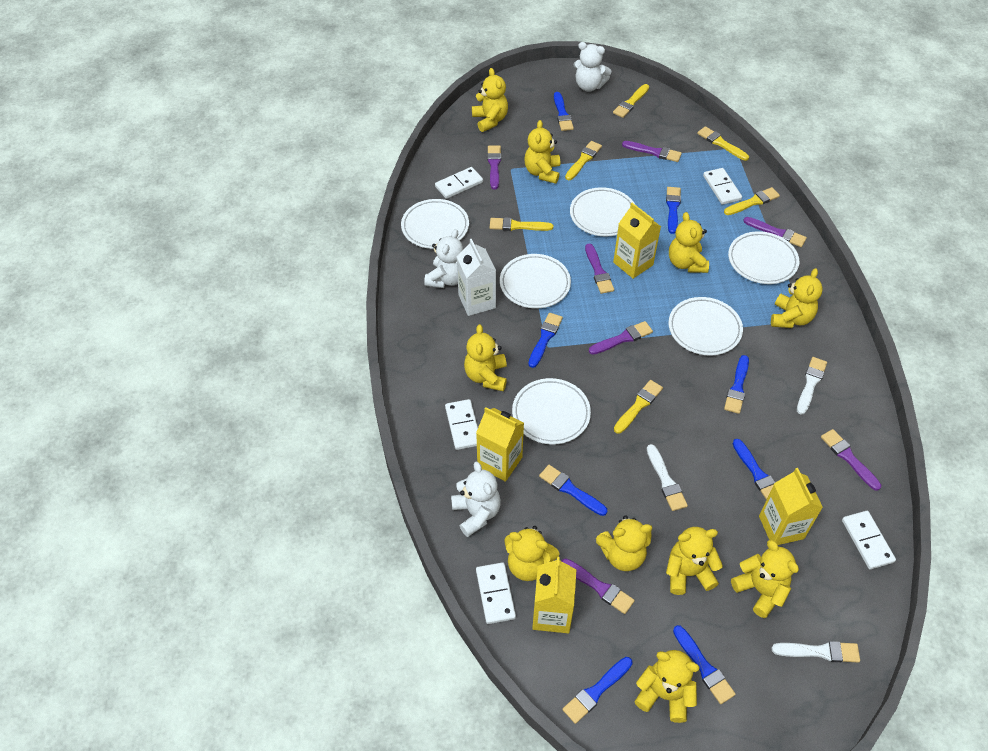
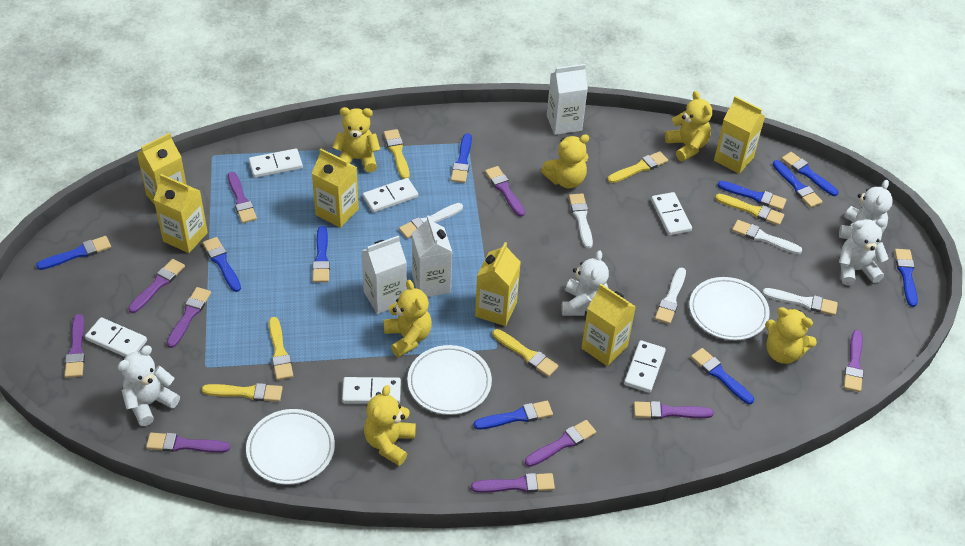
blue brush: [528,313,563,368] [539,465,607,516] [554,92,574,131] [562,657,633,724] [666,187,681,234] [673,625,736,704] [724,355,749,414] [732,439,775,500] = 8 -> [36,236,111,270] [202,237,241,292] [313,226,330,282] [451,133,472,183] [474,401,553,429] [691,348,754,404] [717,181,786,210] [772,160,822,208] [781,152,838,196] [895,249,918,307] = 10
purple brush: [487,146,501,189] [562,558,635,614] [585,243,614,294] [589,321,653,355] [622,141,682,162] [743,217,807,247] [821,429,881,491] = 7 -> [65,314,85,378] [128,259,185,313] [146,433,230,453] [167,287,211,348] [228,172,257,223] [471,473,555,493] [485,166,525,217] [525,420,596,467] [634,401,714,419] [844,330,864,392] = 10
white brush: [647,444,688,511] [772,641,860,662] [797,357,827,415] = 3 -> [399,203,463,239] [569,193,593,248] [655,267,686,324] [732,220,802,254] [763,288,838,315] = 5
white carton: [457,239,496,316] = 1 -> [361,236,407,314] [412,215,452,297] [547,64,588,135] = 3
white domino: [435,167,483,199] [445,399,478,450] [476,562,516,624] [703,168,742,205] [842,511,896,569] = 5 -> [85,317,147,357] [249,149,303,178] [342,377,401,404] [363,178,418,213] [624,340,666,393] [651,192,692,235] = 6
white plate: [401,199,469,249] [500,254,571,308] [512,378,591,444] [570,187,635,236] [668,297,743,356] [728,231,799,284] = 6 -> [246,409,335,485] [407,345,492,415] [689,277,770,340] = 3
white teddy bear: [424,229,463,288] [451,461,501,537] [574,42,611,91] = 3 -> [118,346,180,426] [561,250,609,316] [839,180,893,239] [839,219,889,286] = 4
yellow carton: [476,407,524,482] [532,557,576,633] [613,203,661,279] [759,468,823,545] = 4 -> [137,133,187,204] [154,174,208,253] [312,149,359,228] [475,242,521,326] [581,284,636,366] [714,96,765,174] = 6
yellow teddy bear: [464,324,507,391] [472,68,508,132] [504,526,560,581] [524,120,560,184] [596,515,652,571] [634,650,700,723] [666,527,723,595] [669,212,709,273] [731,540,799,618] [771,268,822,328] = 10 -> [332,107,380,172] [364,385,416,466] [383,280,432,357] [541,134,589,188] [665,91,712,161] [765,307,817,364] = 6

